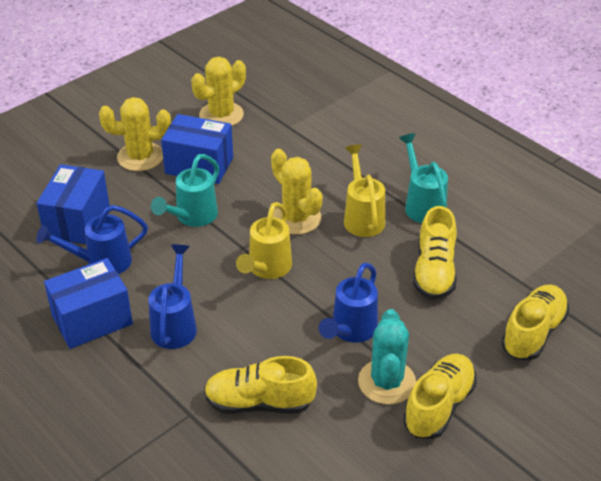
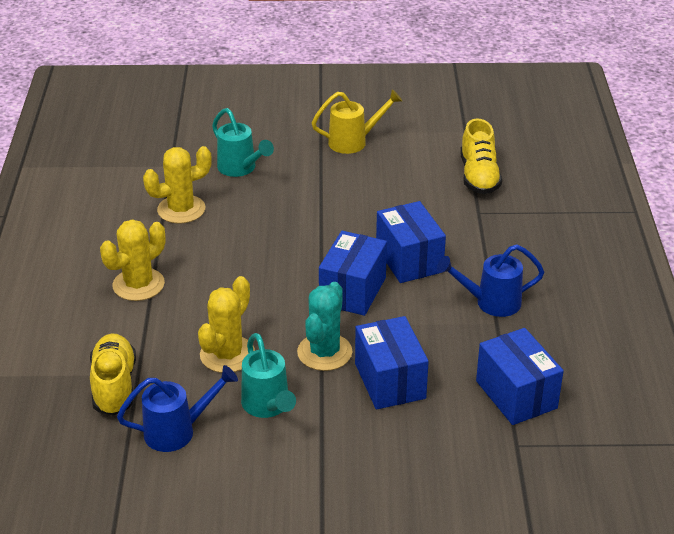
blue box: [36,164,110,244] [44,258,133,349] [161,114,233,184] = 3 -> [319,231,387,316] [355,316,429,409] [376,201,446,283] [476,328,564,425] = 4
blue watering can: [36,205,148,274] [148,244,197,349] [319,263,378,343] = 3 -> [117,365,238,452] [437,244,544,317] = 2
yellow shoe: [204,356,317,414] [403,354,477,439] [413,206,457,300] [501,284,569,360] = 4 -> [90,334,136,415] [460,119,502,194] = 2
yellow watering can: [236,202,292,279] [344,144,385,237] = 2 -> [312,89,402,154] = 1

